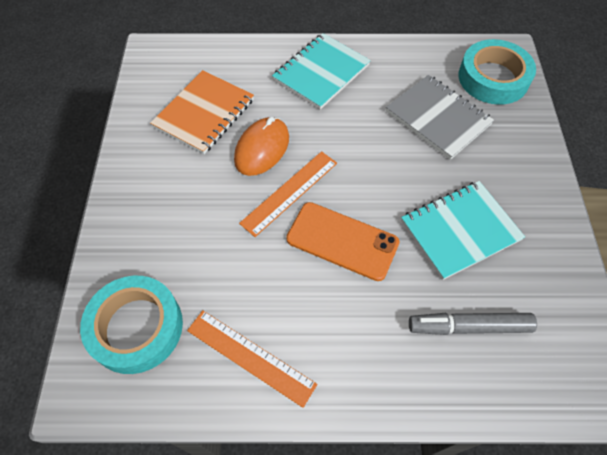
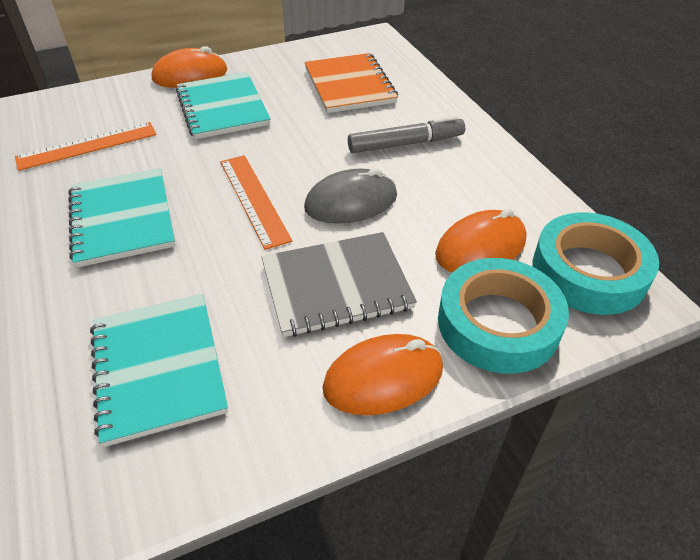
grey mouse: none = 0 -> [304,168,397,224] = 1
orange mouse: [234,117,289,176] = 1 -> [152,46,227,88] [322,334,443,415] [435,208,527,272] = 3
orange phone: [286,202,399,281] = 1 -> none = 0
turquoise notebook: [272,33,371,110] [401,181,525,280] = 2 -> [68,168,175,268] [90,294,228,447] [176,72,271,139] = 3

